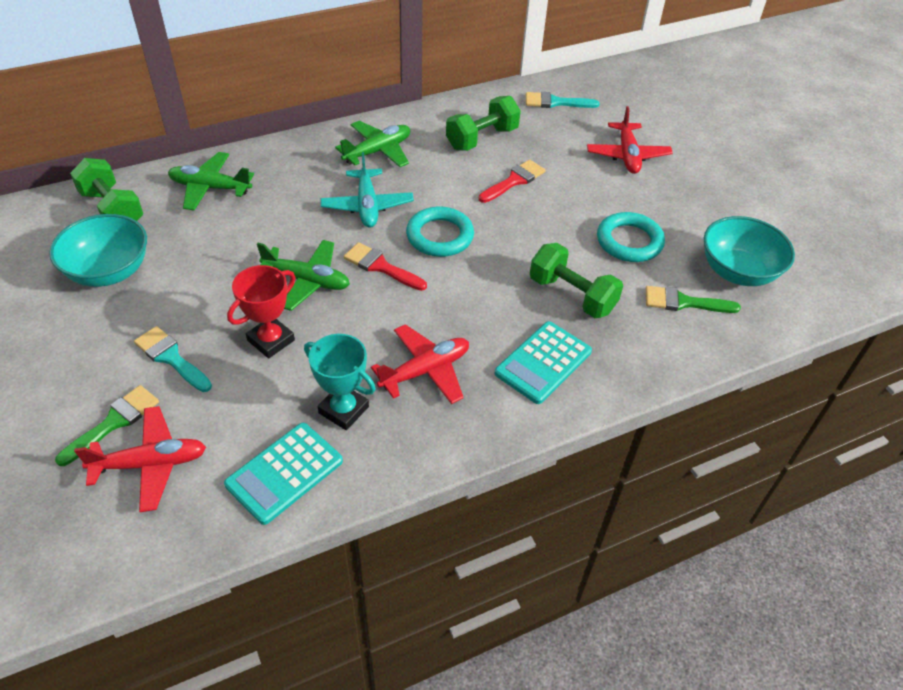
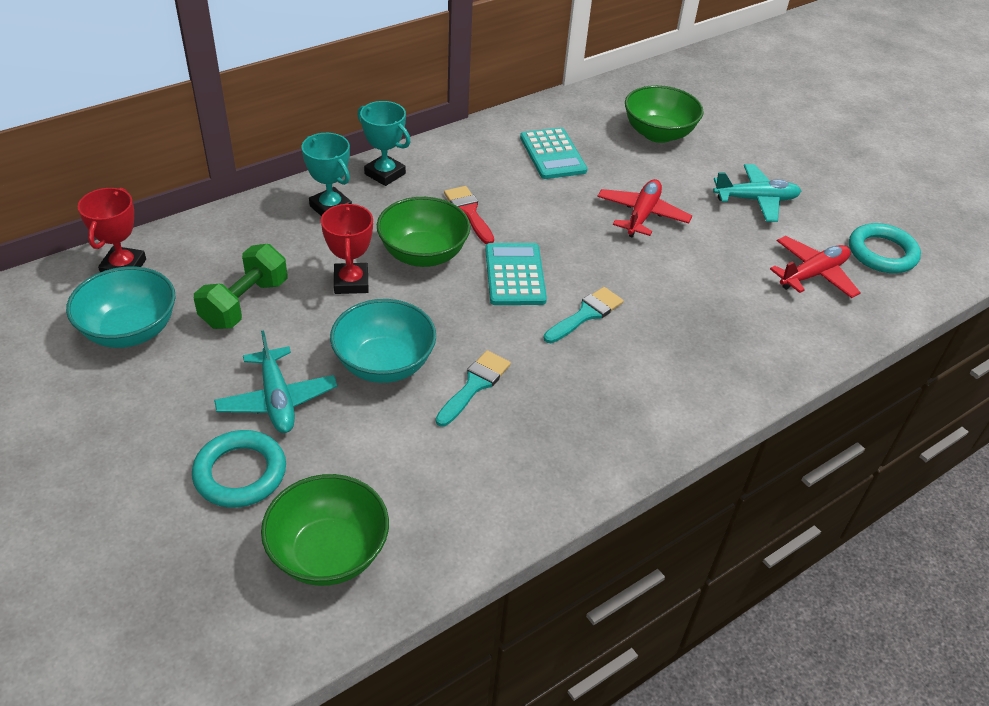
green bowl: none = 0 -> [261,474,389,586] [377,197,470,267] [625,85,704,143] = 3
green brush: [55,385,159,466] [646,286,741,313] = 2 -> none = 0
green dumbbell: [70,158,143,221] [446,96,521,151] [530,243,623,318] = 3 -> [194,244,287,329] = 1
green plane: [168,152,254,210] [257,240,350,311] [335,121,410,167] = 3 -> none = 0
red brush: [344,242,427,291] [479,160,546,203] = 2 -> [444,186,494,244] = 1
red plane: [74,406,206,512] [371,324,469,404] [587,106,673,174] = 3 -> [597,179,692,238] [770,236,861,298] = 2
red trophy: [227,265,295,358] = 1 -> [78,188,146,272] [321,203,373,294] = 2
turquoise plane: [320,152,414,228] = 1 -> [214,331,337,433] [713,164,801,222] = 2
turquoise trophy: [304,334,376,430] = 1 -> [302,133,352,216] [357,101,411,186] = 2

